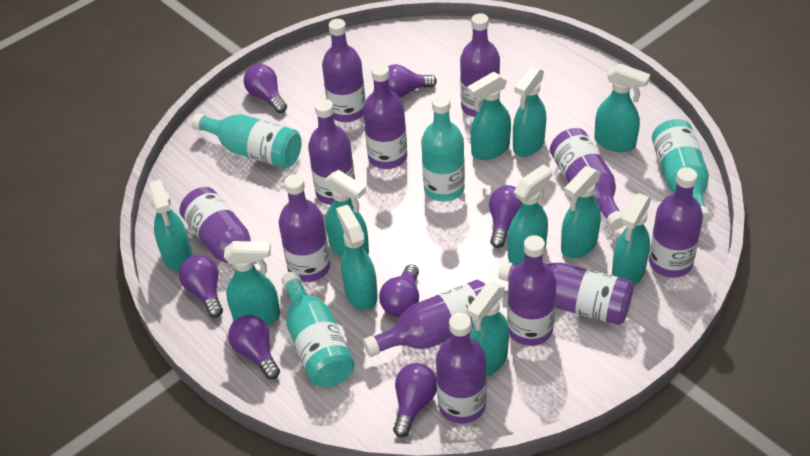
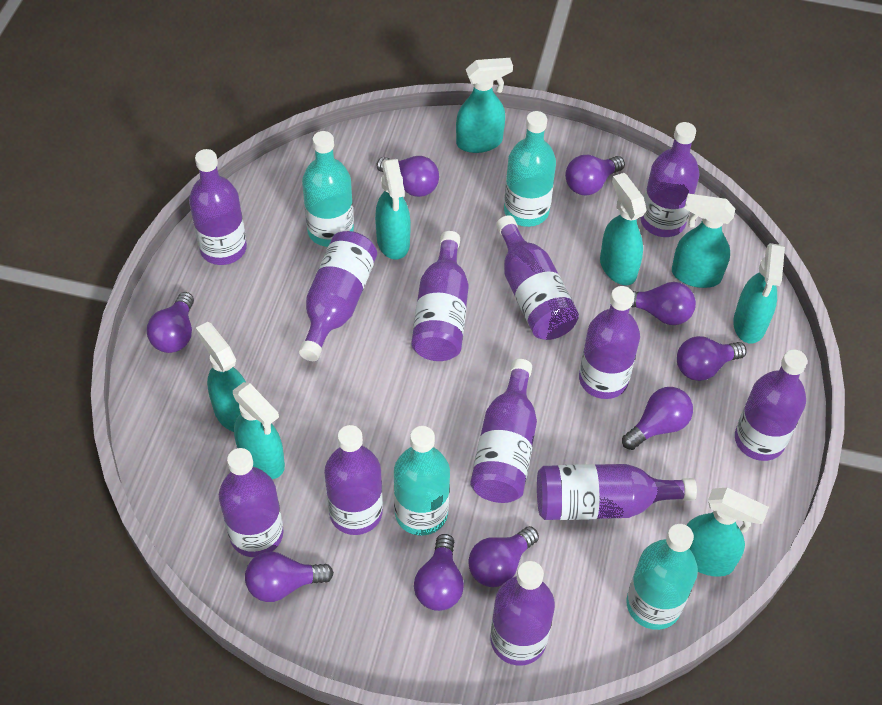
purple light bulb: [179,255,223,318] [228,315,280,379] [244,64,287,113] [379,264,419,317] [388,64,437,98] [393,363,437,437] [489,185,522,248] = 7 -> [147,292,194,353] [245,551,334,602] [377,156,439,197] [414,534,464,611] [468,526,539,587] [565,155,625,195] [622,387,693,450] [631,282,696,325] [677,336,747,381] = 9
turquoise spray bottle: [149,179,192,272] [224,241,280,325] [325,170,369,257] [336,205,378,310] [467,72,511,160] [467,282,509,376] [508,164,552,265] [513,66,546,157] [561,166,601,259] [594,63,650,152] [612,193,651,286] = 11 -> [196,322,247,432] [233,382,285,479] [375,159,411,260] [456,58,513,153] [600,173,647,285] [672,194,735,288] [686,488,769,577] [733,243,785,344] = 8

